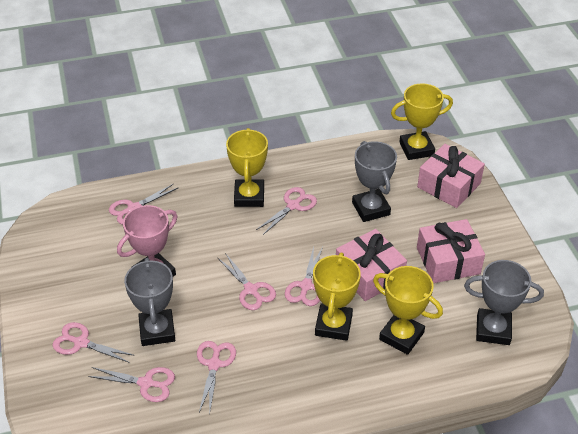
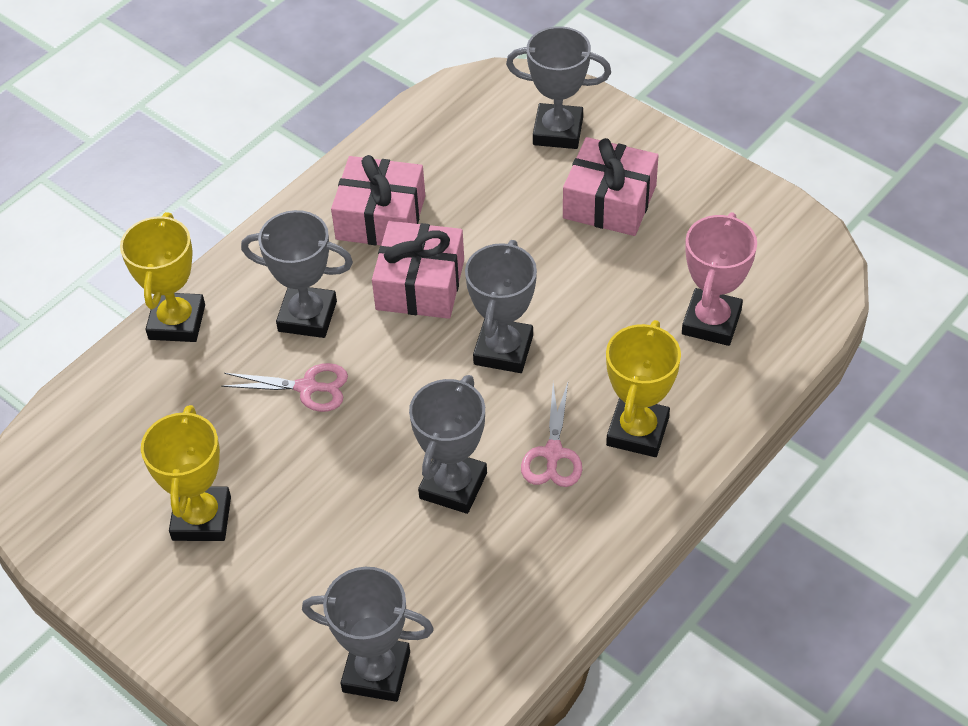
grey trophy: [124,258,175,346] [352,141,397,222] [464,260,544,345] = 3 -> [241,210,353,338] [302,567,434,702] [409,375,487,514] [465,240,537,373] [506,26,611,149] = 5
pink scissors: [52,322,135,363] [88,367,175,402] [109,183,178,225] [197,341,236,412] [218,253,276,310] [256,187,317,235] [285,247,323,306] = 7 -> [221,363,348,412] [521,383,582,487] = 2
yellow trophy: [226,128,268,207] [313,253,361,341] [373,266,443,355] [391,83,453,160] = 4 -> [120,212,205,342] [141,405,231,541] [606,320,681,457] = 3

